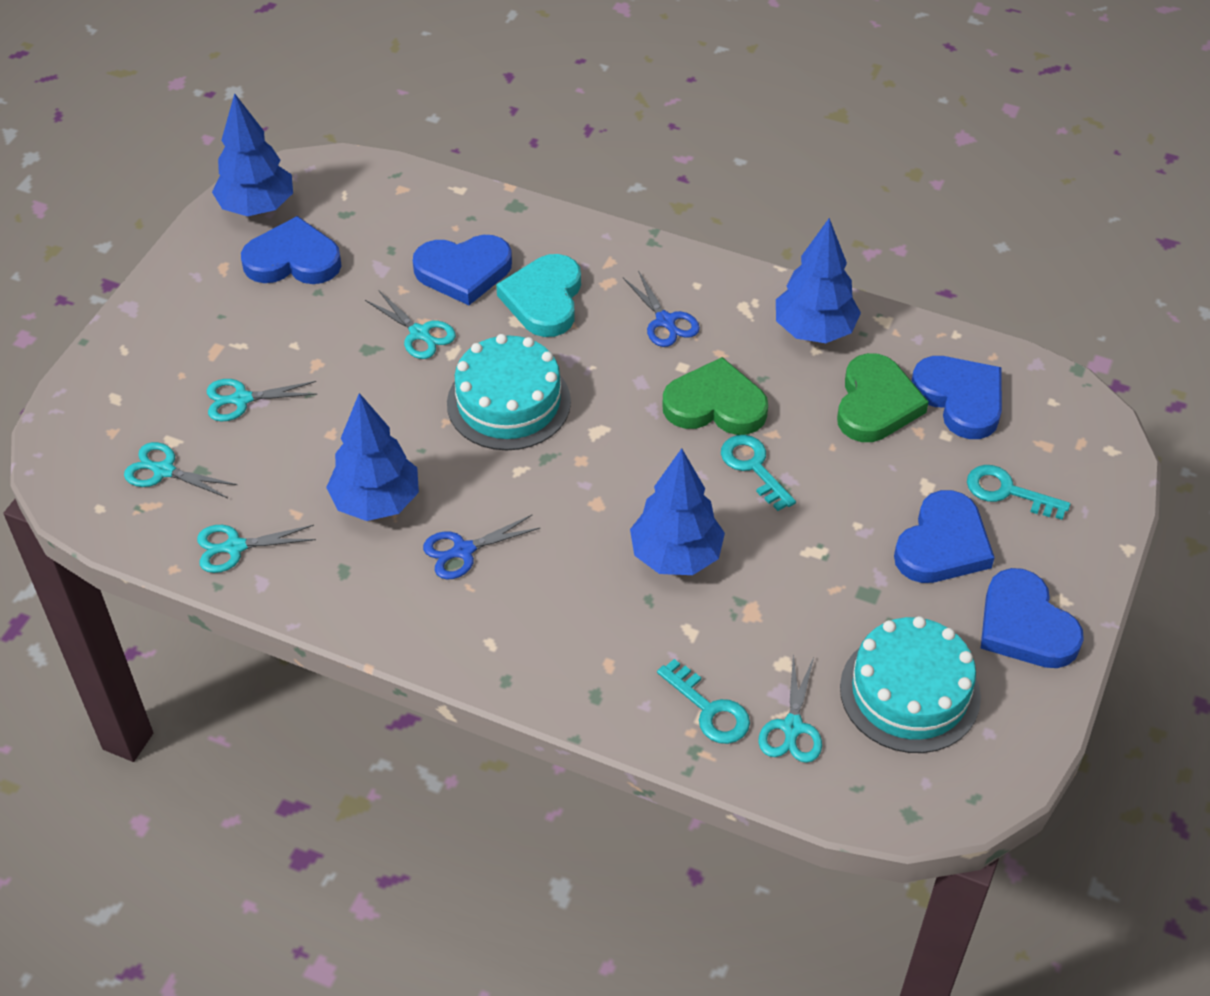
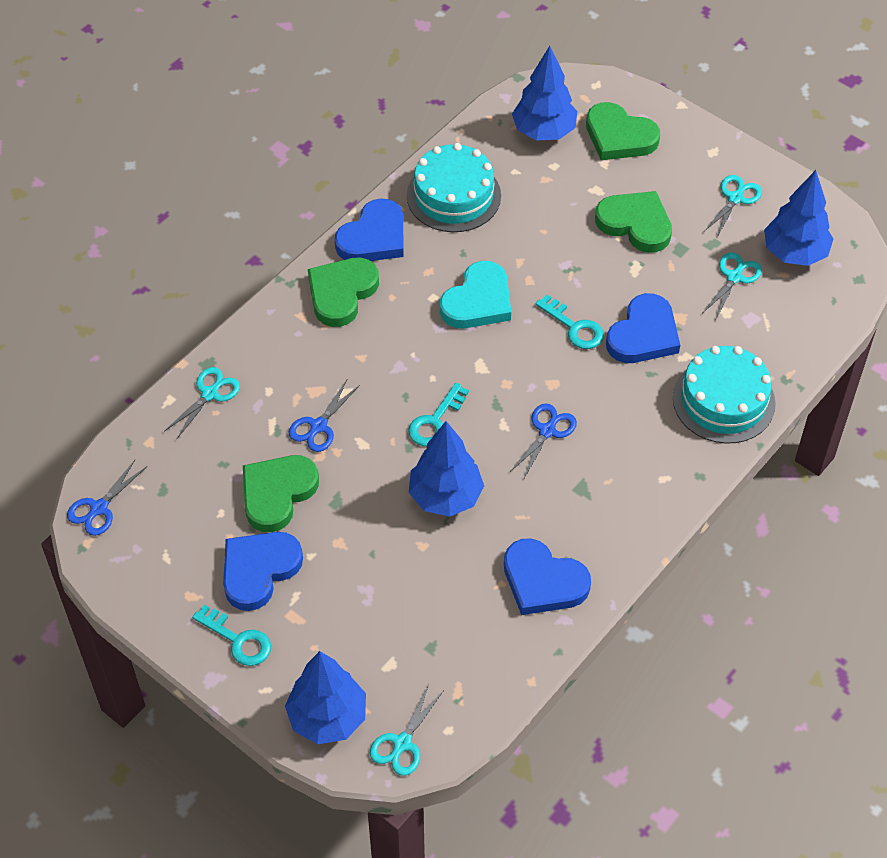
blue heart: [241,216,342,284] [413,235,512,305] [894,490,995,583] [911,356,1002,439] [981,568,1084,668] = 5 -> [223,532,303,611] [335,198,404,261] [504,538,591,615] [606,293,680,363] = 4
blue scissors: [423,515,540,579] [623,270,700,347] = 2 -> [67,460,147,536] [289,380,360,452] [510,404,577,478] = 3
green heart: [662,357,768,435] [837,353,929,442] = 2 -> [243,455,319,532] [308,257,379,327] [586,102,660,160] [595,191,672,253] = 4
turquoise scissors: [124,442,237,498] [197,525,316,573] [207,379,318,422] [365,290,456,359] [758,655,822,763] = 5 -> [165,367,240,440] [370,684,444,776] [703,252,762,319] [704,175,762,239] = 4

